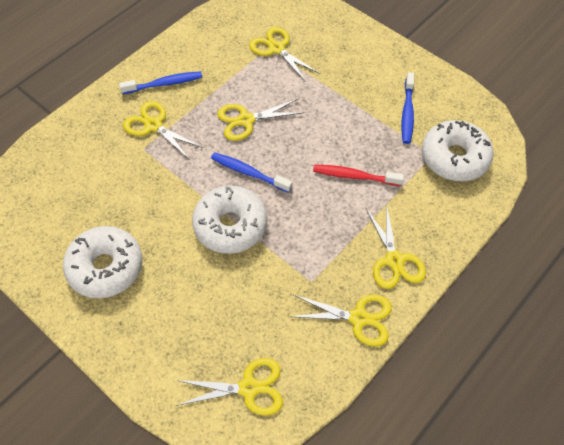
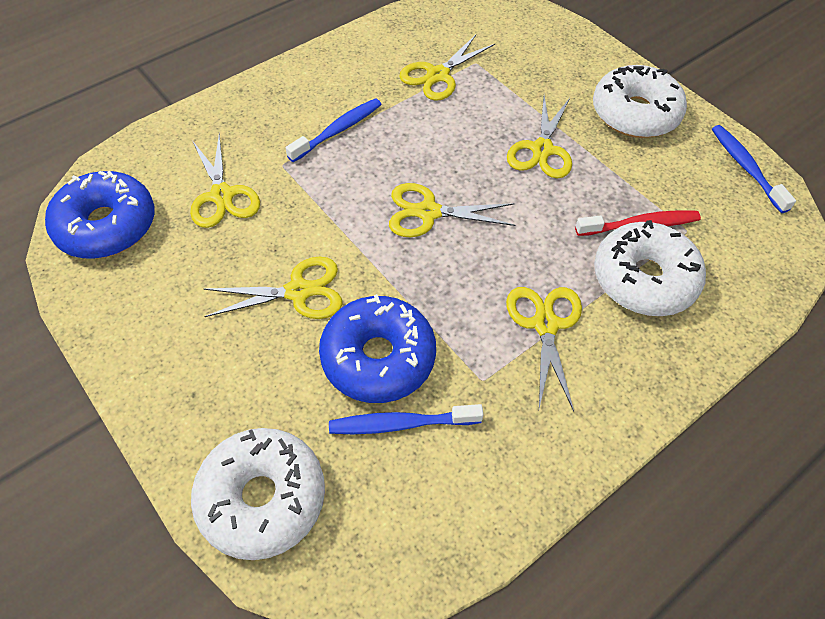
blue donut: none = 0 -> [45,171,155,259] [319,294,436,403] = 2

